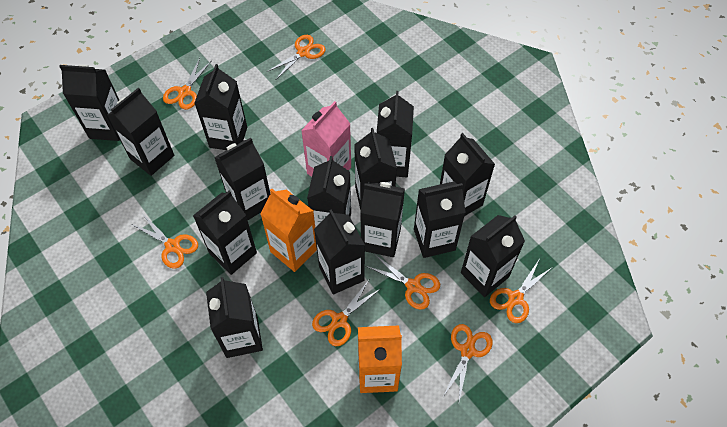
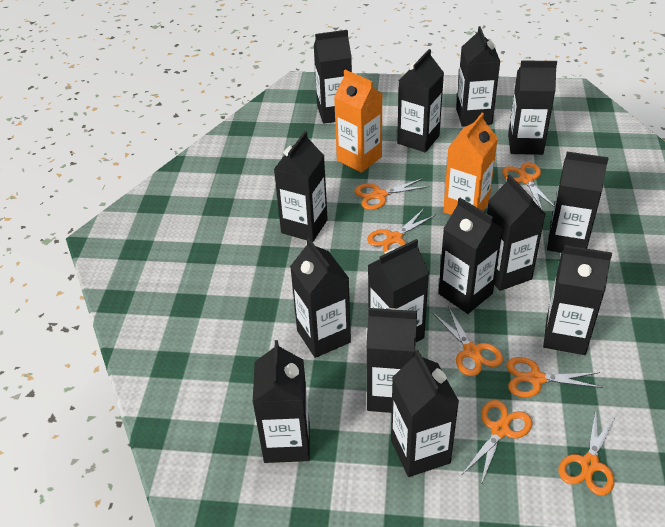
pink carton: [301,101,351,177] = 1 -> none = 0

